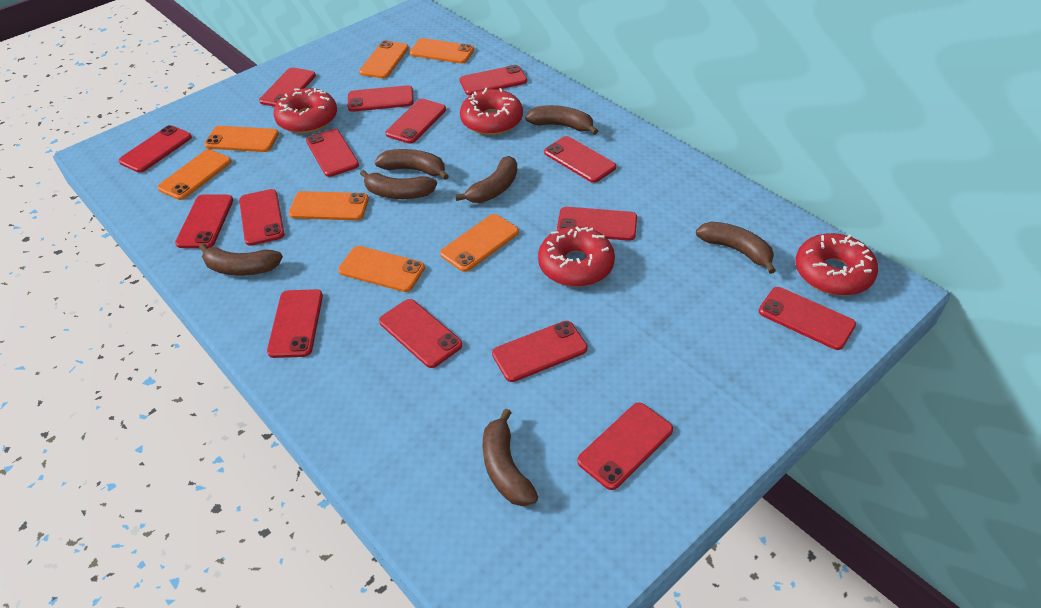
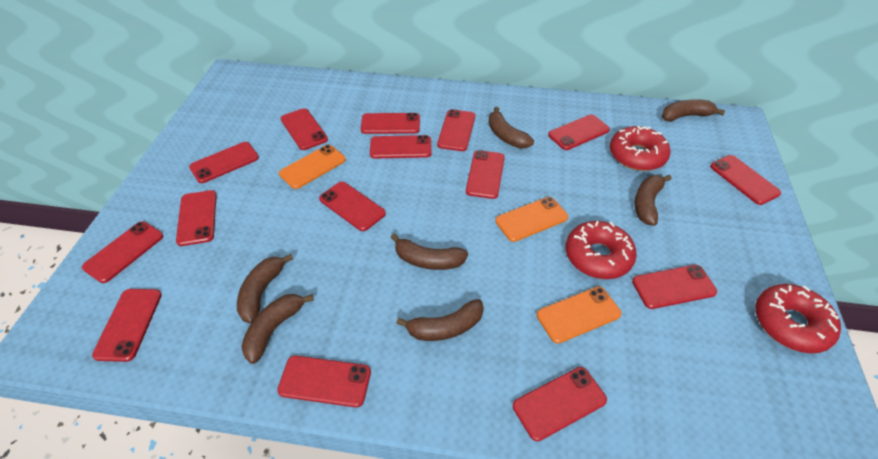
orange phone: [158,149,232,200] [204,126,279,152] [289,191,369,220] [338,246,425,292] [359,40,409,78] [410,38,474,64] [440,214,519,272] = 7 -> [279,145,346,189] [495,197,568,242] [537,286,622,344] = 3
red donut: [273,88,337,134] [460,88,523,135] [538,226,615,287] [795,233,878,296] = 4 -> [566,221,637,279] [610,126,671,171] [755,284,841,353] = 3

